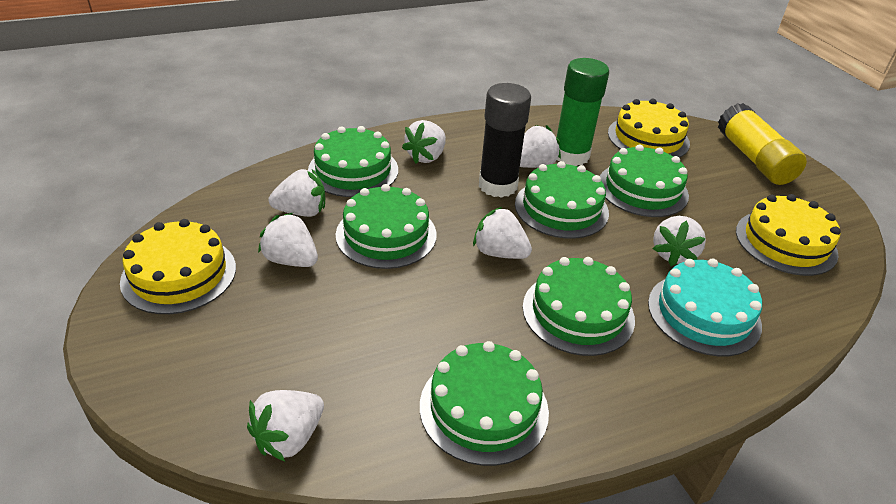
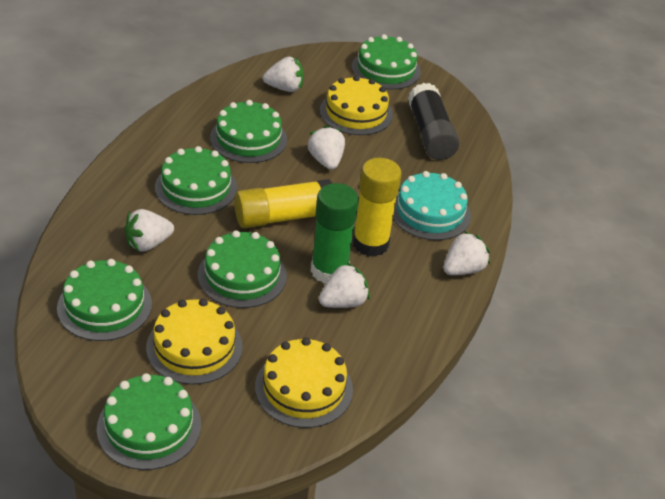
white strawberry: [247,390,324,462] [258,213,318,267] [269,169,325,217] [402,120,446,164] [473,207,532,259] [520,125,561,168] [653,216,706,266] = 7 -> [124,209,174,252] [263,57,304,92] [307,125,345,170] [319,263,370,308] [444,231,490,275] = 5
yellow glue stick: [718,103,807,185] = 1 -> [234,179,332,228] [353,158,402,257] = 2

